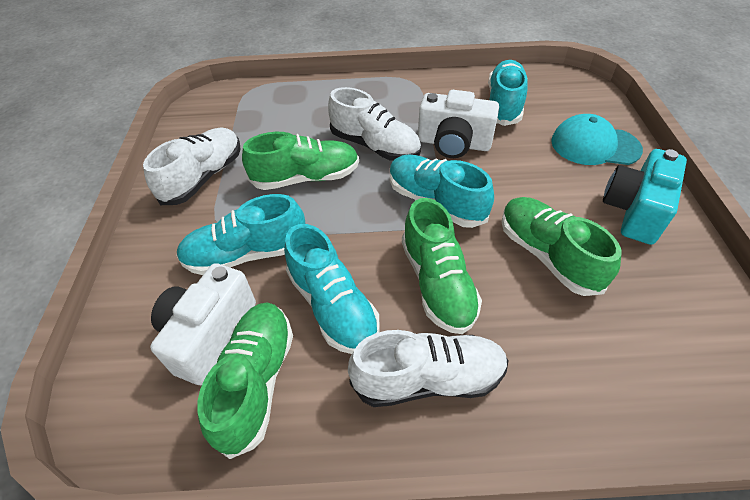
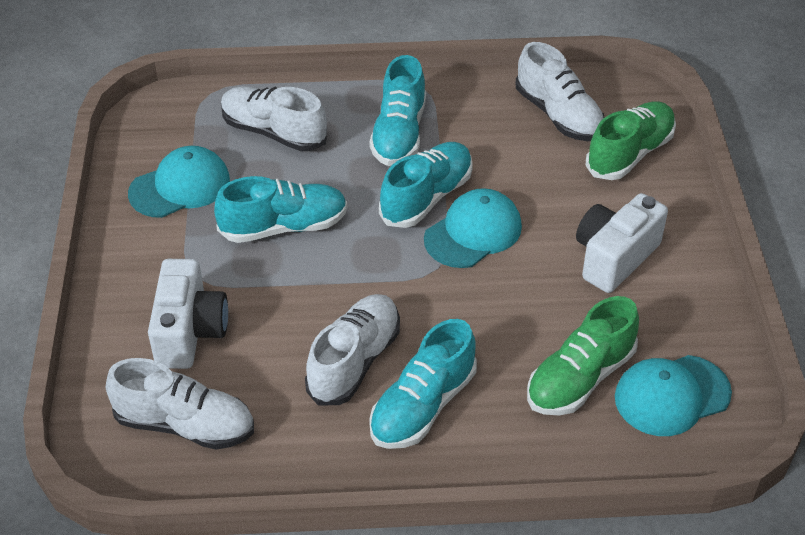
green shoe: [197,302,293,459] [242,132,359,190] [402,198,482,334] [502,197,622,296] = 4 -> [527,296,639,415] [586,101,676,180] = 2
turquoise camera: [603,149,687,245] = 1 -> none = 0
turquoise cap: [551,114,643,165] = 1 -> [128,146,230,218] [424,188,522,268] [615,355,732,436] = 3
white shoe: [143,128,241,205] [328,87,421,161] [348,330,509,407] = 3 -> [106,358,254,450] [221,86,327,151] [305,294,400,406] [515,42,605,141] = 4

